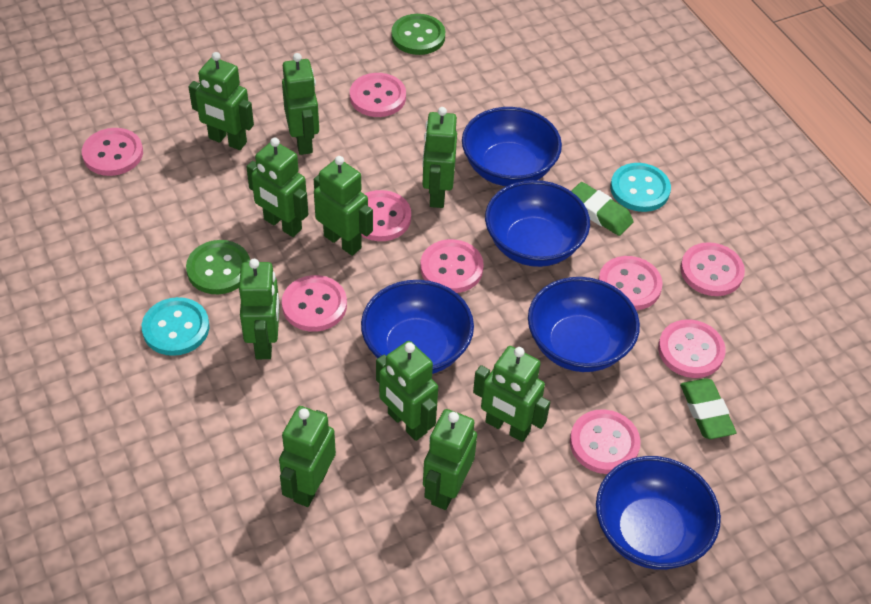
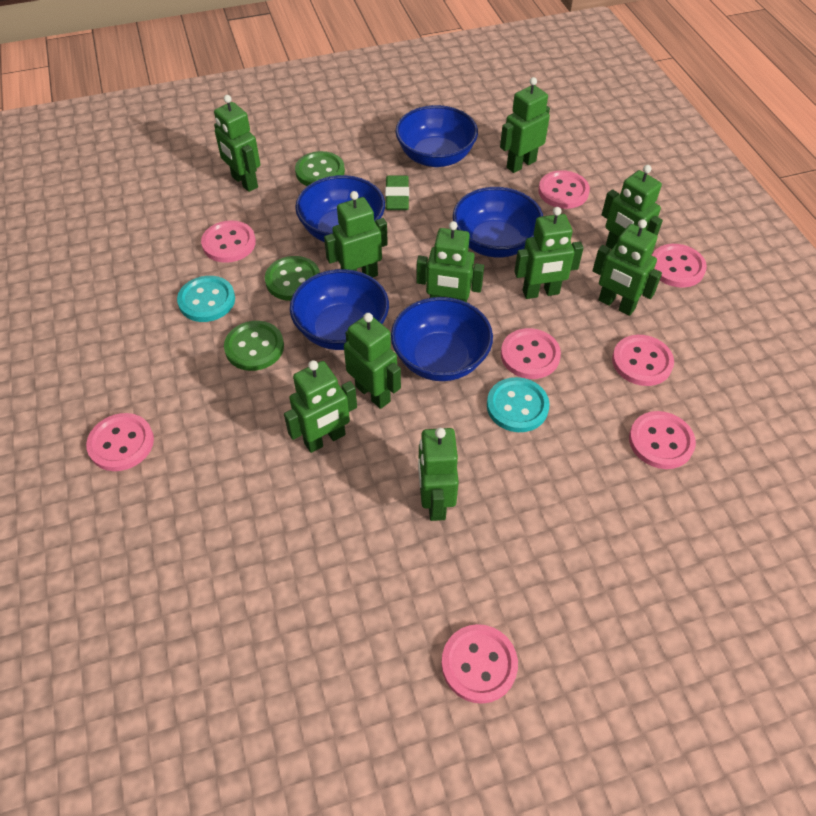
green button: [186,240,250,294] [391,14,445,55] = 2 -> [224,321,284,371] [265,256,320,301] [295,151,345,186] = 3
green eraser: [571,182,633,236] [680,378,736,439] = 2 -> [385,176,409,210] = 1
pink button: [82,128,143,176] [282,275,347,332] [350,73,406,117] [361,190,411,241] [420,239,484,293] [570,409,641,474] [598,256,663,310] [658,319,726,378] [680,242,745,296] = 9 -> [86,413,154,471] [201,220,256,263] [441,624,518,704] [501,328,561,379] [538,170,590,209] [612,335,674,386] [629,411,696,469] [652,244,707,288] = 8

